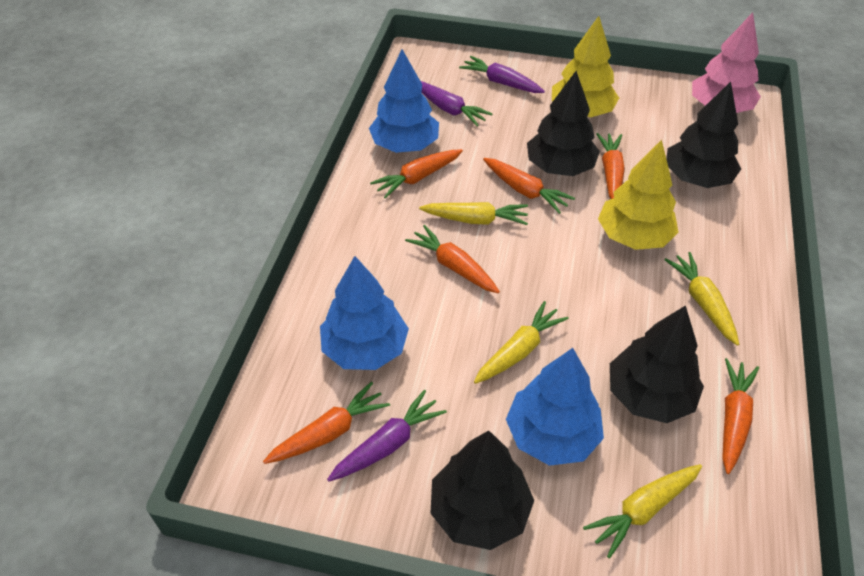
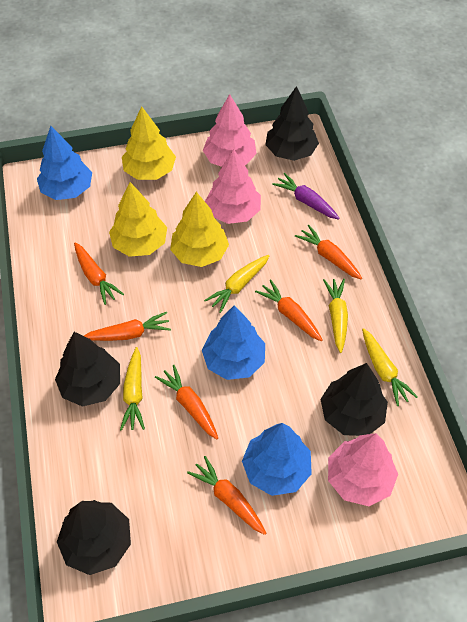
pink tree: [692,13,761,113] = 1 -> [203,94,257,167] [205,149,261,224] [328,433,398,506] = 3
purple carrot: [327,390,447,482] [421,81,493,127] [459,56,545,93] = 3 -> [272,173,340,220] = 1
yellow tree: [552,16,619,117] [598,140,679,250] = 2 -> [109,182,167,257] [122,106,176,180] [170,192,229,267] = 3

